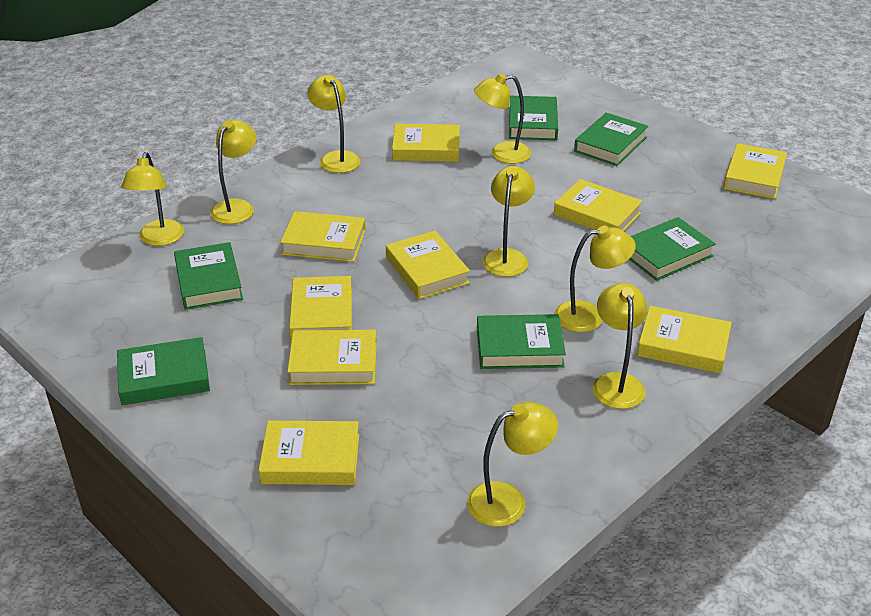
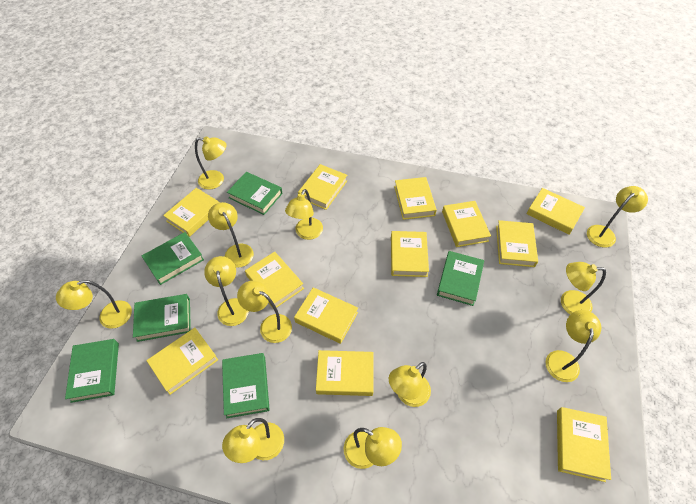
yellow book: [259,420,359,485] [280,211,366,262] [287,330,377,385] [289,276,352,341] [386,231,470,299] [392,124,460,162] [554,179,643,231] [637,306,732,374] [724,143,787,199] = 9 -> [146,328,218,395] [163,188,220,237] [245,252,304,308] [294,287,358,344] [298,164,347,210] [316,350,374,396] [391,231,429,277] [394,177,437,220] [442,201,491,247] [496,220,538,267] [527,188,585,235] [557,407,611,482] = 12
yellow lamp: [121,152,184,246] [210,120,256,224] [307,75,360,173] [467,402,558,527] [474,74,531,164] [483,166,535,277] [554,226,636,332] [592,283,647,409] = 8 -> [56,280,132,329] [195,136,226,189] [204,256,249,326] [208,202,254,268] [222,418,284,463] [237,281,292,343] [285,189,323,240] [343,427,402,469] [389,362,431,407] [546,310,601,382] [561,262,606,315] [587,186,648,248] = 12

